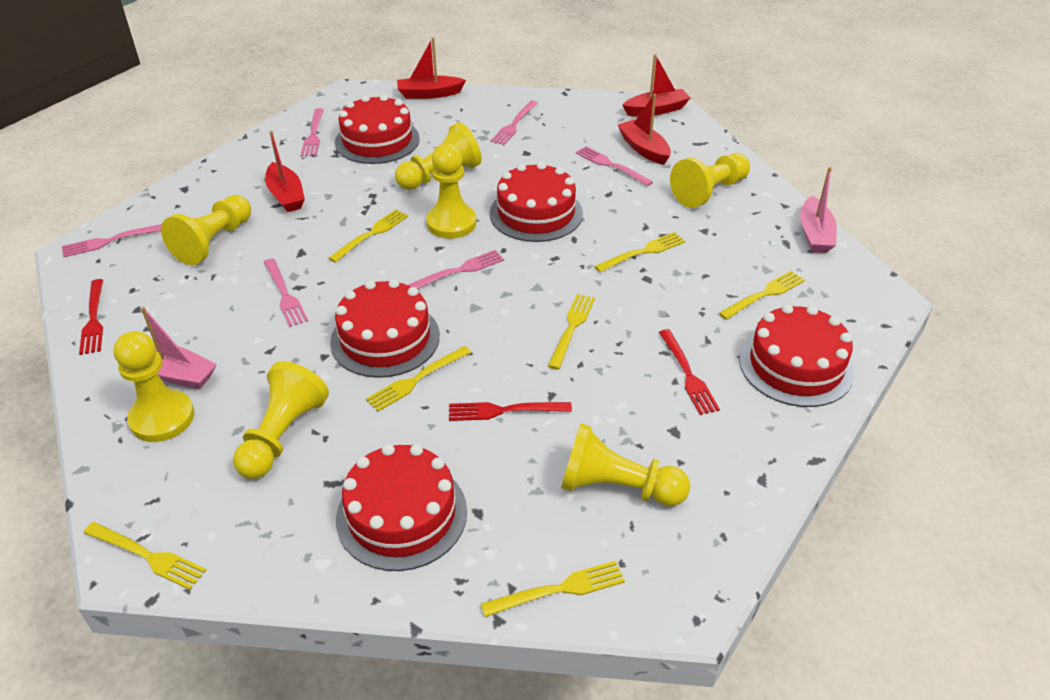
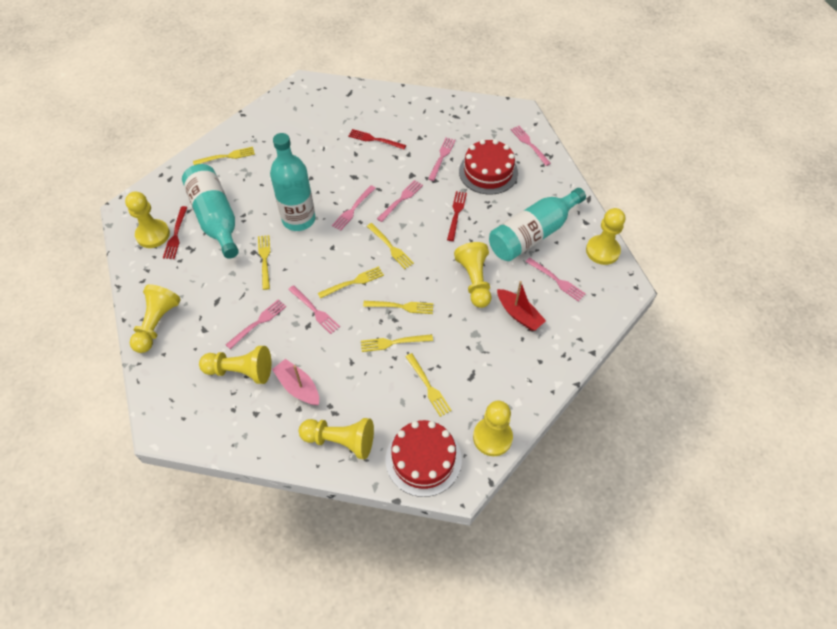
pink boat: [141,307,217,389] [800,167,837,253] = 2 -> [272,359,319,405] = 1
pink fork: [62,224,162,257] [264,258,308,327] [301,108,324,156] [408,250,504,289] [491,101,538,145] [576,146,653,186] = 6 -> [226,299,286,349] [288,285,340,334] [332,185,376,231] [377,180,423,222] [428,137,456,181] [510,126,551,166] [526,257,586,302] = 7
red boat: [265,131,305,212] [397,37,466,99] [618,94,671,165] [622,54,691,117] = 4 -> [497,281,546,331] = 1
red cake: [330,279,440,378] [335,94,420,164] [336,444,467,571] [490,162,583,242] [739,304,854,407] = 5 -> [386,420,462,497] [459,139,518,195] = 2
turquoise bottle: none = 0 -> [182,164,239,259] [270,133,316,231] [489,188,586,261] = 3

